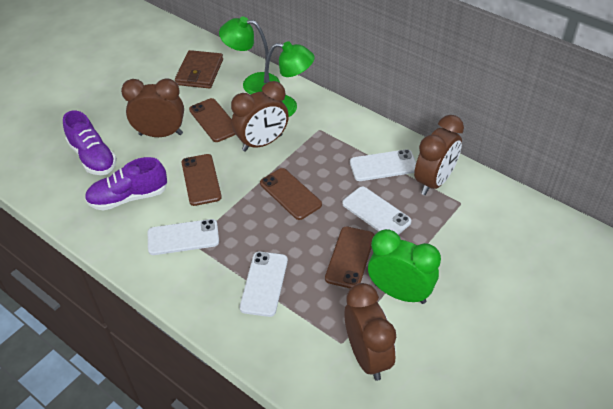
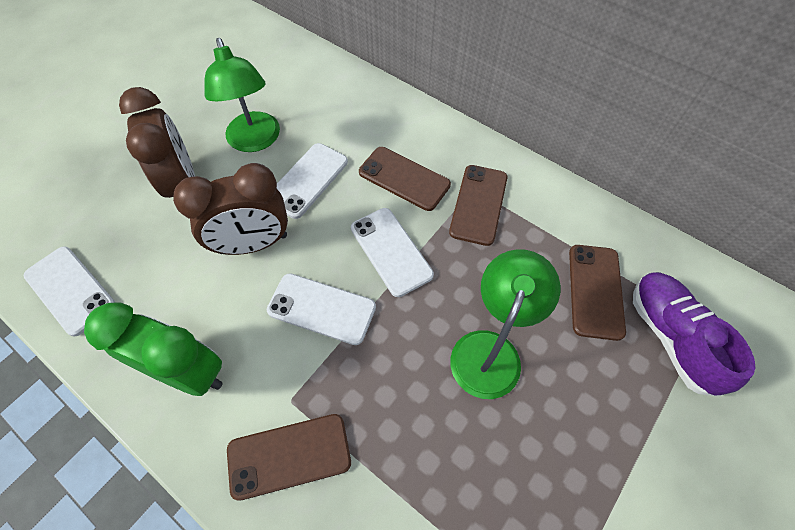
brown clock: [121,78,184,137] [231,81,289,152] [345,283,396,381] [414,115,464,195] = 4 -> [119,87,195,198] [173,163,288,255] = 2
brown wallet: [175,50,223,89] = 1 -> none = 0
purple shoe: [63,111,117,175] [85,157,168,210] = 2 -> [633,272,755,397] = 1

